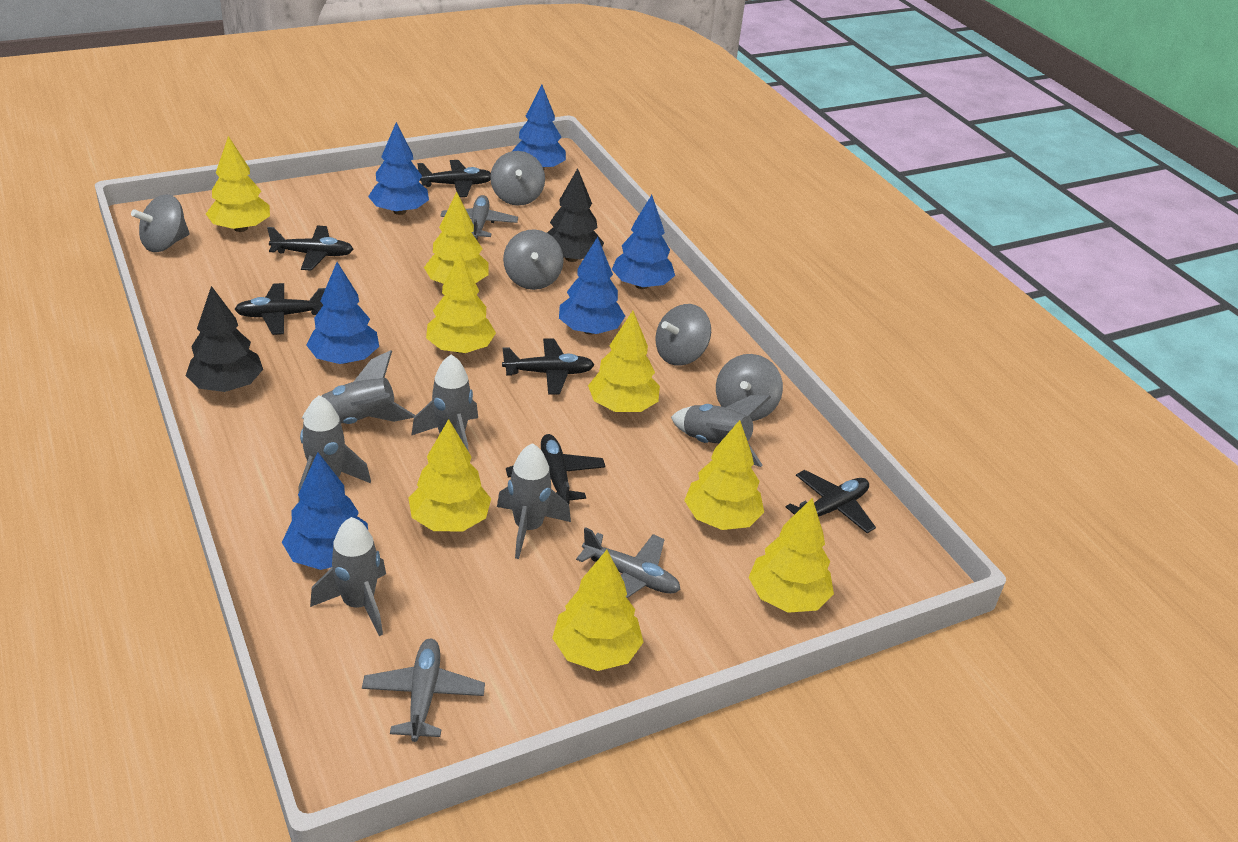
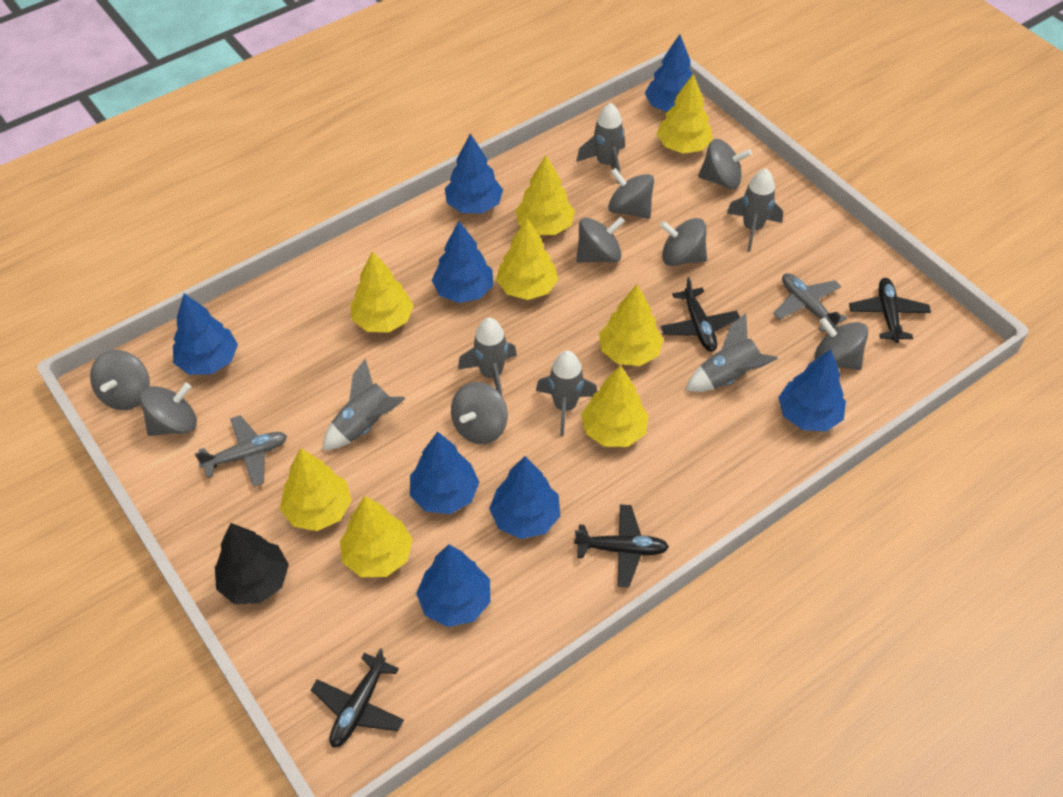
black plane: [235,283,326,335] [267,225,353,271] [417,160,491,197] [502,338,594,395] [506,434,606,504] [786,470,876,533] = 6 -> [311,648,404,748] [574,505,669,587] [660,277,740,352] [849,278,931,343] = 4
black tree: [186,286,263,392] [547,168,604,262] = 2 -> [215,523,289,604] = 1
blue tree: [282,452,368,570] [306,262,379,364] [368,122,429,215] [512,85,566,170] [559,237,625,335] [612,195,675,289] = 6 -> [173,293,238,375] [410,431,479,514] [416,544,491,627] [432,221,493,303] [445,133,503,213] [489,456,560,539] [645,34,692,112] [778,349,846,432] = 8
grey plane: [362,639,485,742] [440,195,518,240] [576,527,681,598] = 3 -> [195,415,287,487] [773,273,847,332] = 2
grey spinning top: [131,194,190,252] [490,151,545,206] [503,229,564,290] [655,304,711,366] [716,354,783,421] = 5 -> [90,350,150,410] [140,383,197,436] [451,382,508,444] [576,217,625,263] [608,168,654,219] [660,218,707,266] [698,139,752,189] [815,317,868,370] = 8

